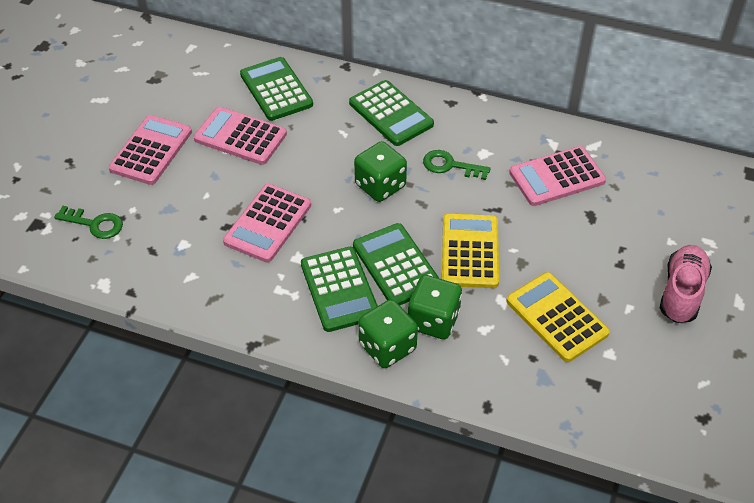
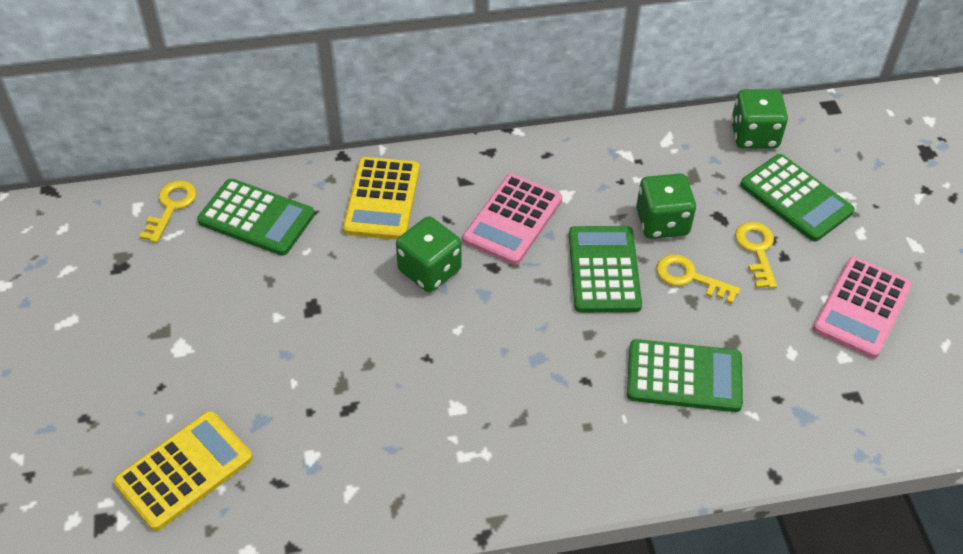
green key: [54,206,123,239] [423,150,491,180] = 2 -> none = 0
pink calculator: [109,115,192,185] [194,107,287,165] [223,184,311,263] [509,146,606,206] = 4 -> [463,174,562,265] [813,257,912,359] = 2
pink shoe: [660,245,712,323] = 1 -> none = 0
yellow key: none = 0 -> [139,180,197,243] [656,254,741,304] [735,222,777,288] = 3

